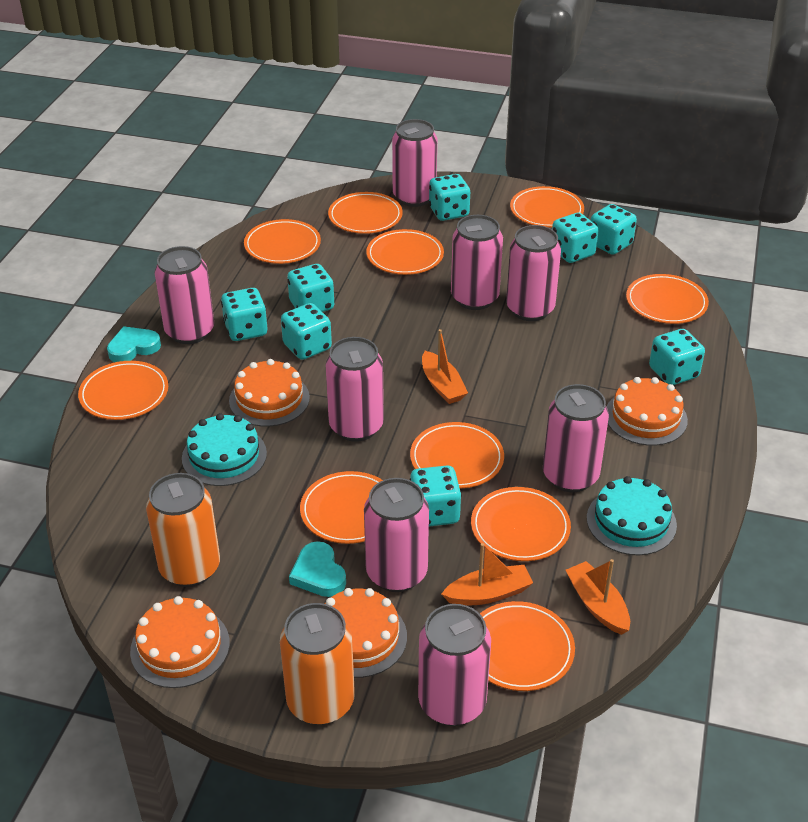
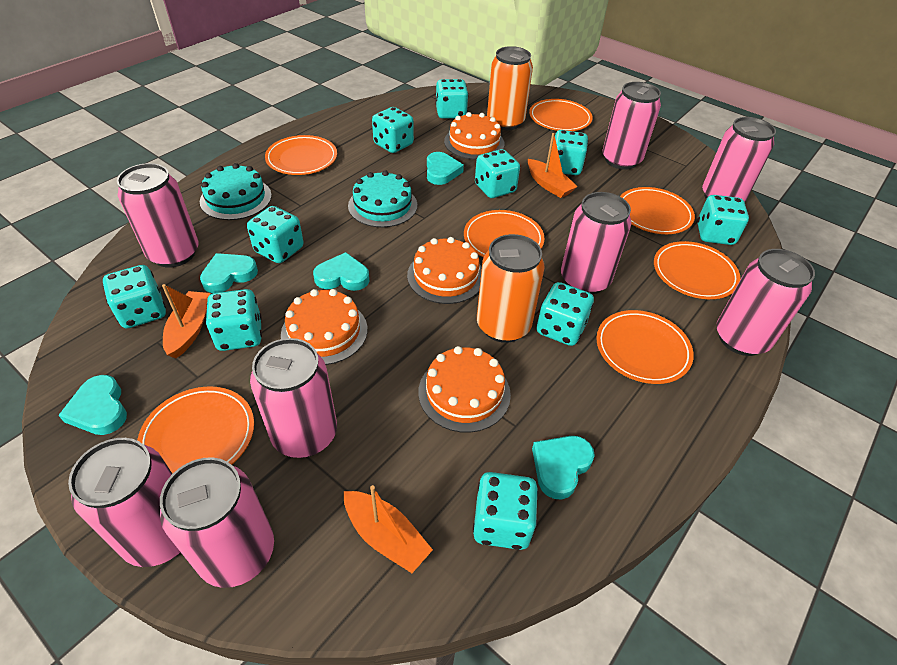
orange plate: [78,361,168,420] [244,219,321,264] [300,471,383,544] [328,192,403,234] [366,229,444,275] [410,422,504,488] [471,487,571,561] [480,601,575,691] [510,186,584,228] [626,274,709,324] = 10 -> [137,386,254,474] [265,135,337,175] [464,210,545,257] [529,99,593,131] [596,310,694,384] [620,187,695,234] [654,241,740,299] = 7
turquoise dice: [221,288,267,341] [281,303,332,360] [287,264,334,312] [410,465,462,526] [429,174,470,221] [552,213,599,263] [591,204,637,255] [649,329,705,385] = 8 -> [103,265,166,329] [206,289,262,351] [247,206,304,263] [372,107,414,153] [435,79,469,119] [473,472,538,550] [475,149,520,198] [537,282,594,346] [555,130,588,175] [697,195,749,245] = 10
turquoise heart: [107,326,161,362] [289,541,346,597] = 2 -> [58,375,127,435] [200,253,258,293] [313,252,369,291] [427,152,464,185] [532,436,595,500] = 5

